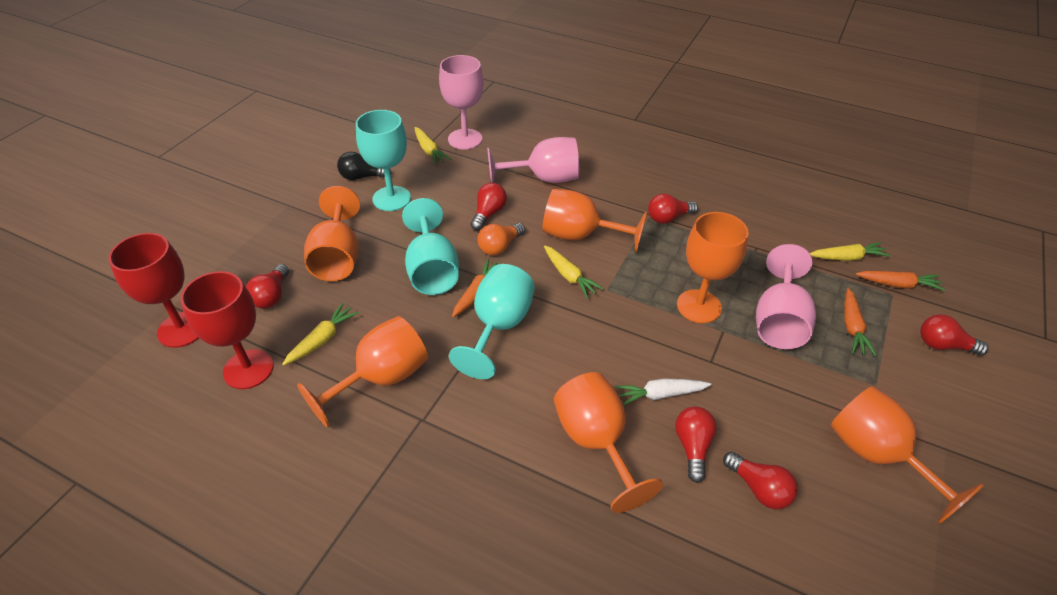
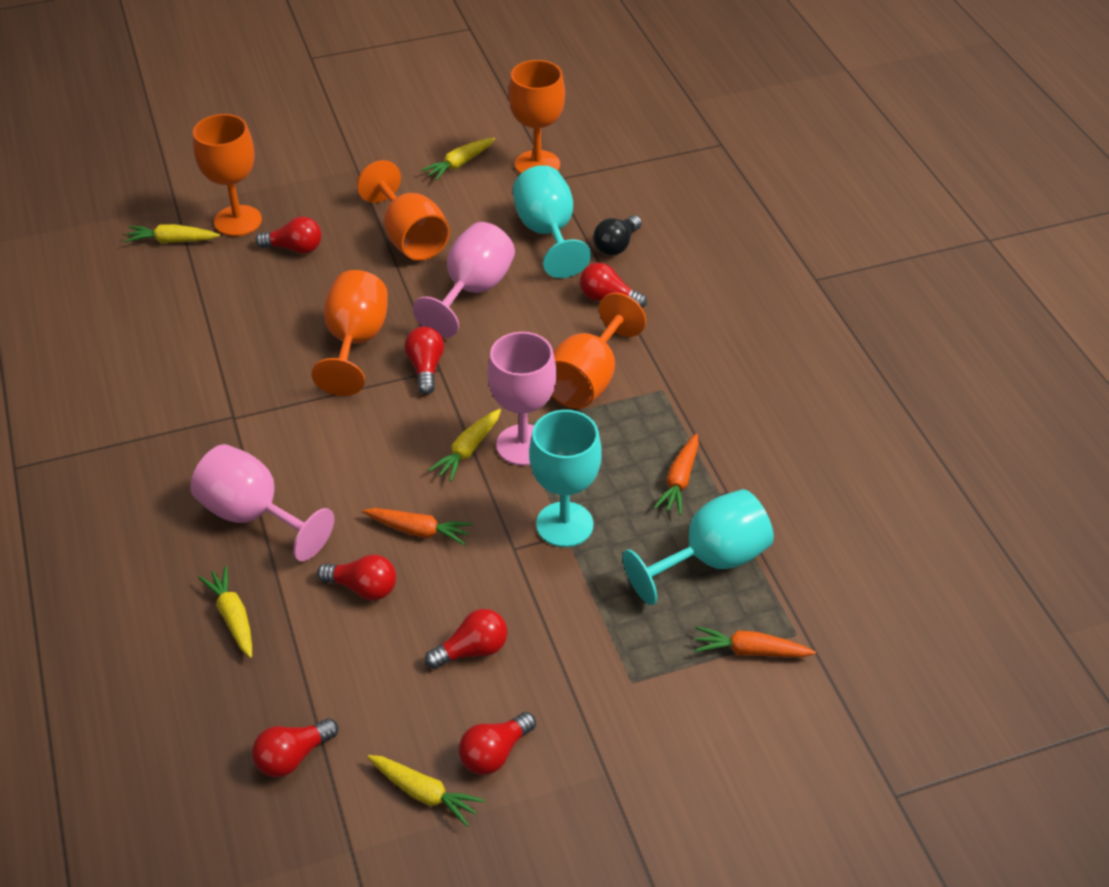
orange goblet: [297,316,428,427] [304,186,360,281] [543,189,647,253] [554,372,663,513] [677,212,749,323] [831,386,984,524] = 6 -> [193,114,262,236] [311,270,388,396] [357,160,450,261] [509,60,565,174] [552,293,646,408] = 5
orange light bulb: [477,223,525,255] = 1 -> none = 0
red goblet: [109,233,199,348] [181,271,274,389] = 2 -> none = 0
red light bulb: [246,264,289,308] [471,183,507,230] [648,193,698,224] [675,406,717,483] [723,451,798,509] [920,314,989,356] = 6 -> [252,718,338,777] [255,216,321,254] [317,554,396,600] [404,326,444,394] [425,609,507,669] [459,712,536,775] [580,263,647,308] = 7
white carrot: [615,379,711,405] = 1 -> none = 0
yellow carrot: [282,303,359,366] [415,127,451,165] [544,245,604,299] [810,242,891,261] = 4 -> [125,224,220,243] [198,566,252,658] [368,755,484,827] [421,138,495,181] [429,409,501,481] = 5

